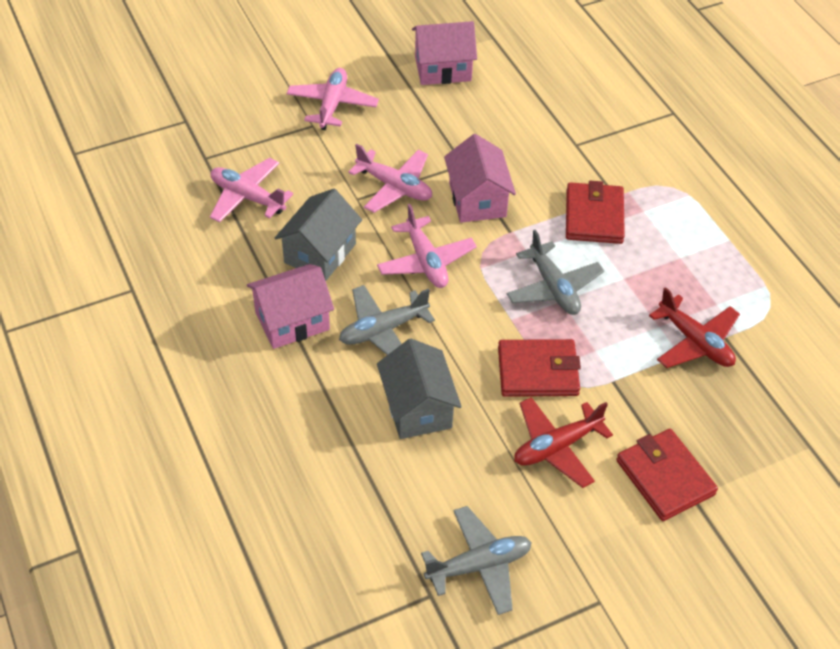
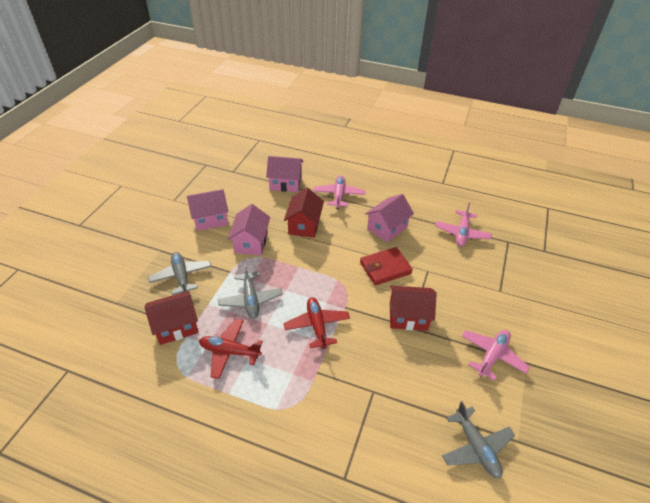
grey house: [275,189,362,281] [377,339,462,439] = 2 -> none = 0
pink house: [247,264,334,349] [412,21,477,85] [444,134,516,223] = 3 -> [187,189,228,231] [228,204,270,255] [266,156,304,192] [365,194,414,242] = 4
pink plane: [210,158,293,222] [287,68,379,130] [349,144,432,213] [377,204,477,288] = 4 -> [314,175,365,209] [435,202,492,246] [462,330,530,381] = 3
red house: none = 0 -> [144,291,199,345] [284,188,324,238] [390,286,437,331] = 3
red wallet: [498,339,581,397] [566,181,625,244] [616,429,718,521] = 3 -> [360,247,413,285] = 1

